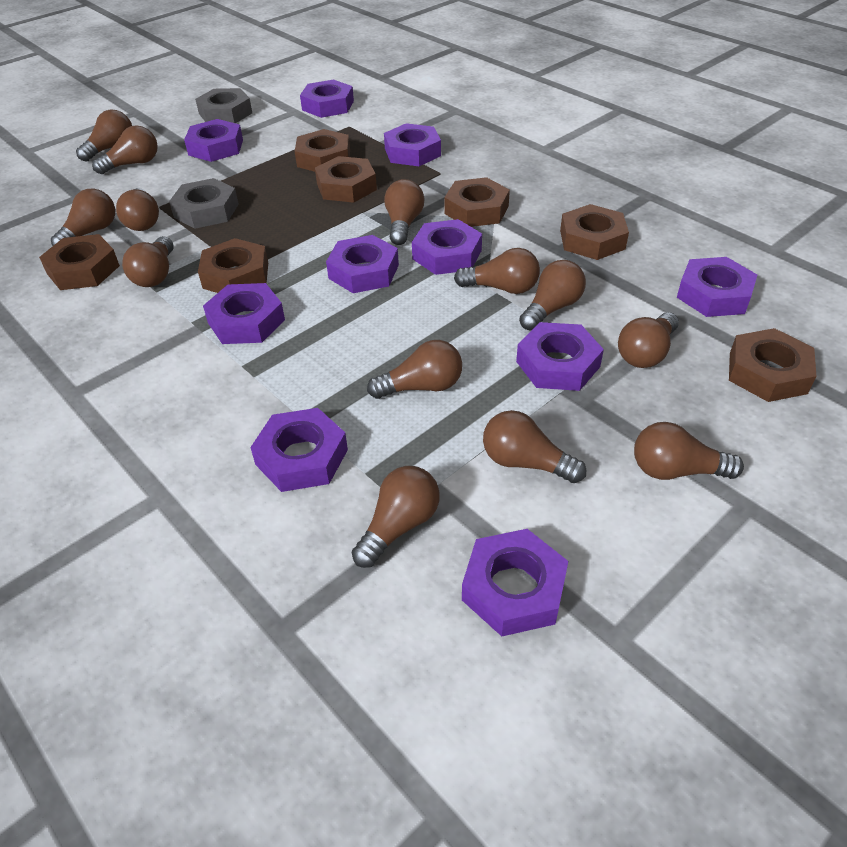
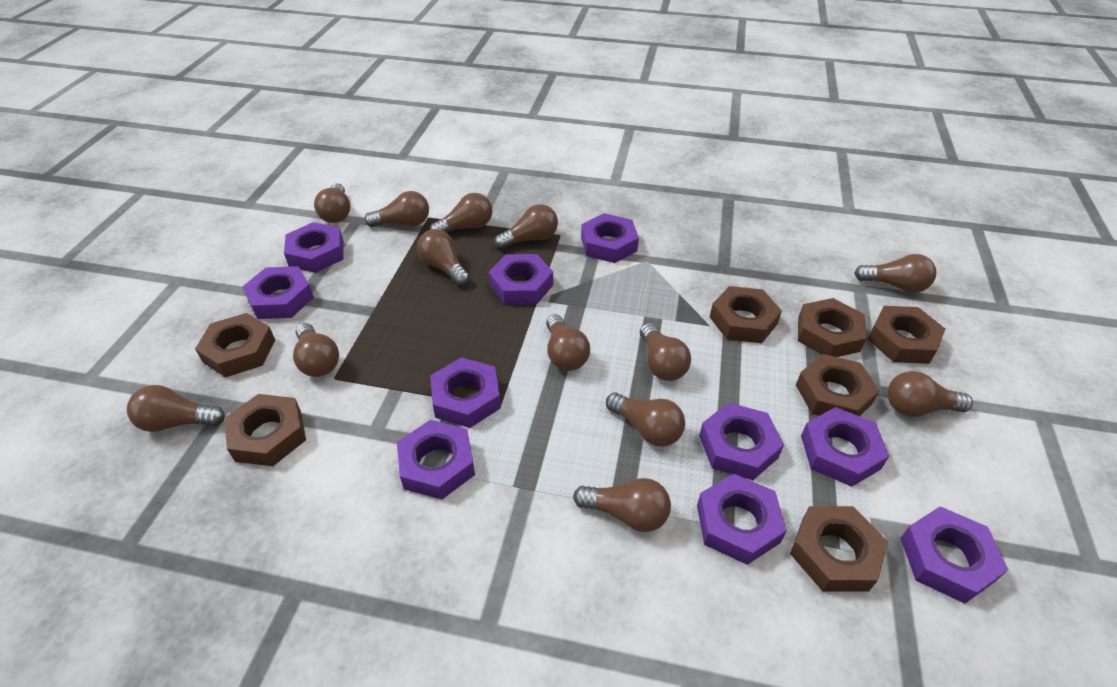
grey nut: [169,178,239,229] [195,88,252,123] = 2 -> none = 0

